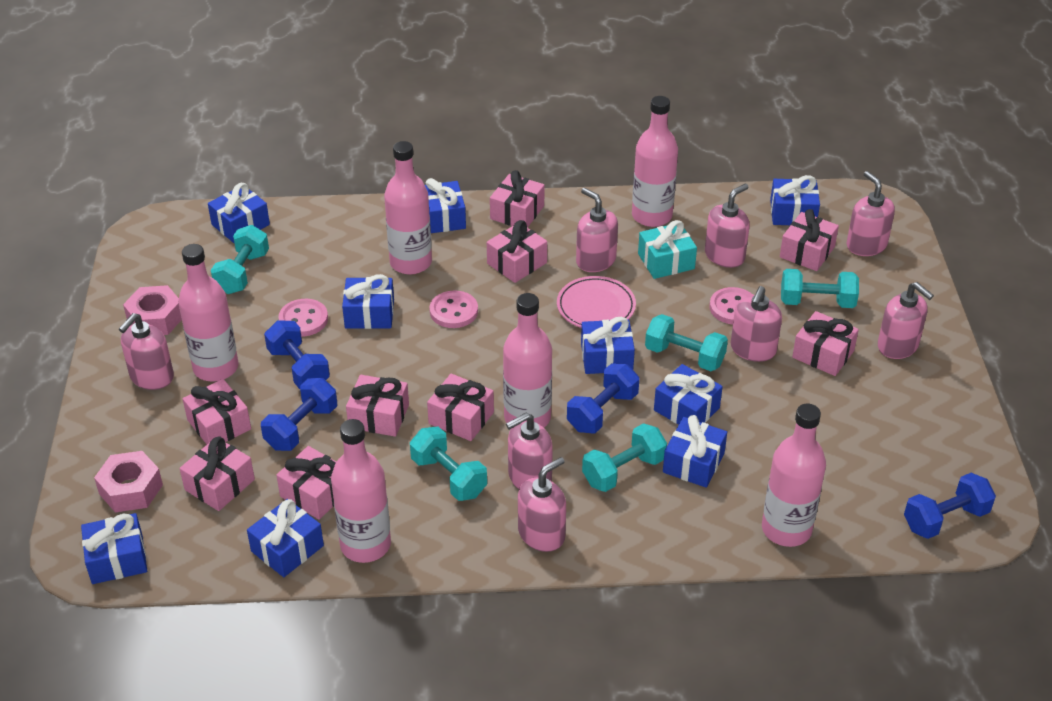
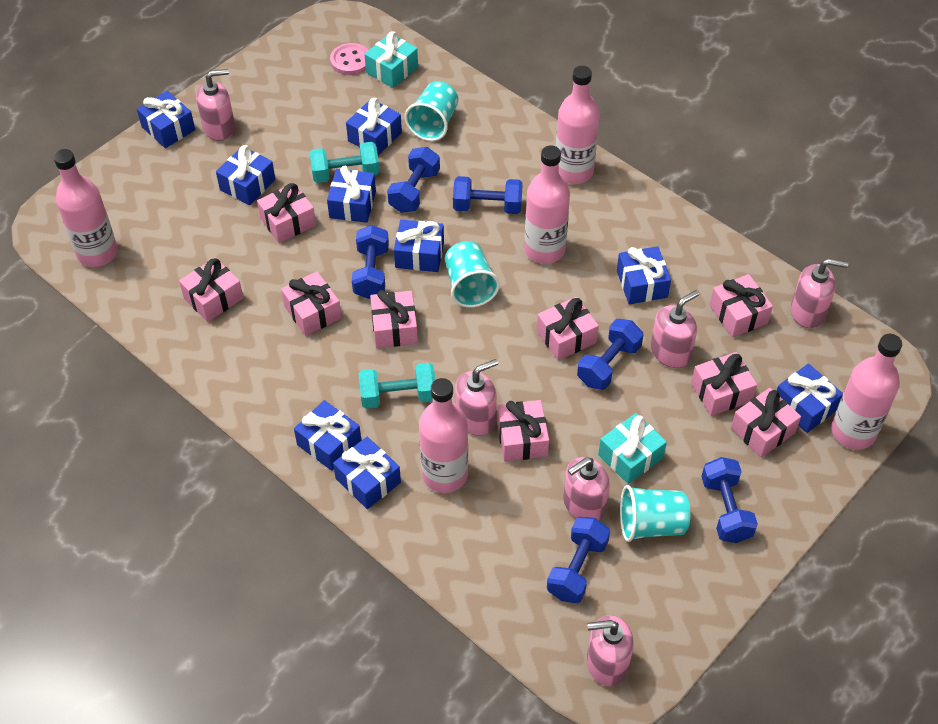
blue dumbbell: [261,378,337,451] [264,320,330,389] [567,363,639,434] [904,473,996,539] = 4 -> [352,225,389,299] [387,147,440,213] [453,176,523,214] [547,517,610,603] [577,319,644,390] [701,457,758,543] = 6
pink bottle: [178,244,238,381] [331,419,391,563] [384,141,432,275] [503,293,552,428] [632,96,678,227] [762,404,826,547] = 6 -> [54,149,118,267] [419,378,468,493] [524,146,570,264] [556,66,600,184] [831,334,902,450] = 5
pink button: [279,299,328,337] [429,291,478,328] [709,287,754,325] = 3 -> [330,43,368,75] = 1
pink nut: [94,451,163,512] [123,285,182,335] = 2 -> none = 0
pink plate: [557,276,636,328] = 1 -> none = 0
pink soap dispenser: [119,313,174,390] [506,413,553,489] [518,457,566,552] [576,188,618,272] [705,184,750,268] [731,286,782,362] [846,171,895,256] [878,282,934,359] = 8 -> [196,69,235,141] [455,359,498,436] [563,457,610,520] [587,615,634,686] [651,290,699,368] [791,258,848,328] = 6
turquoise cup: none = 0 -> [405,81,458,141] [445,241,500,308] [620,485,690,542] = 3
turquoise dumbbell: [211,225,269,294] [410,427,487,501] [582,423,667,492] [645,314,728,371] [781,269,859,308] = 5 -> [309,142,380,183] [358,363,435,409] = 2
turquoise gift: [638,220,697,279] = 1 -> [364,31,418,88] [598,413,667,484] = 2

